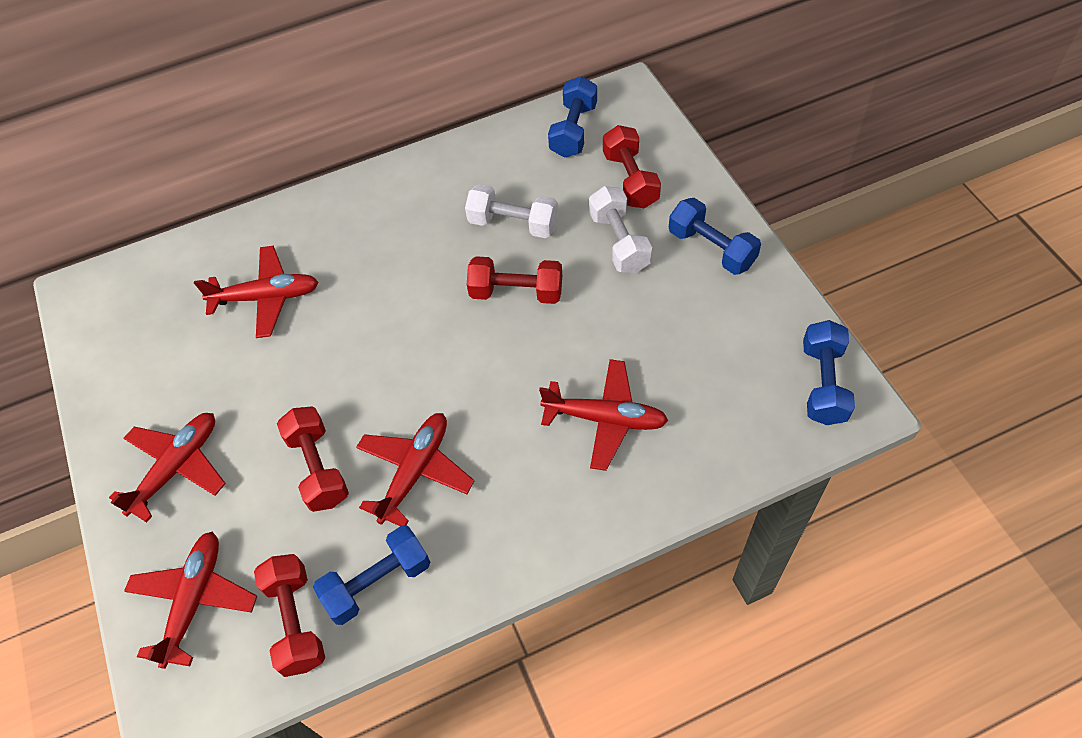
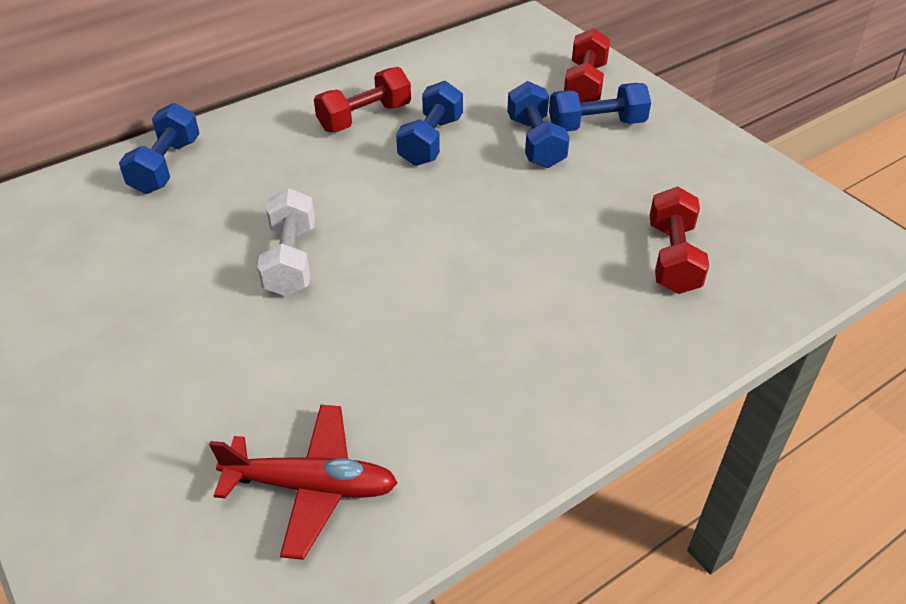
red dumbbell: [254,554,325,677] [277,406,349,512] [467,256,562,304] [603,125,661,209] = 4 -> [314,67,411,132] [564,28,610,103] [650,187,709,294] = 3
red plane: [109,413,226,523] [124,531,257,669] [194,246,319,338] [356,413,474,526] [539,359,668,471] = 5 -> [209,405,397,560] = 1
white dumbbell: [465,184,558,238] [589,186,652,273] = 2 -> [257,188,315,296] = 1

